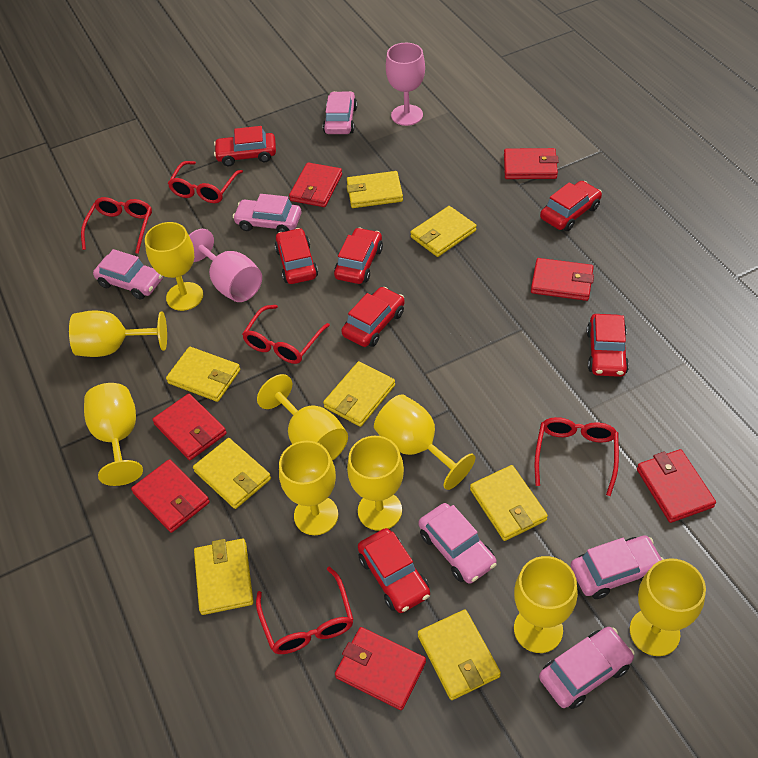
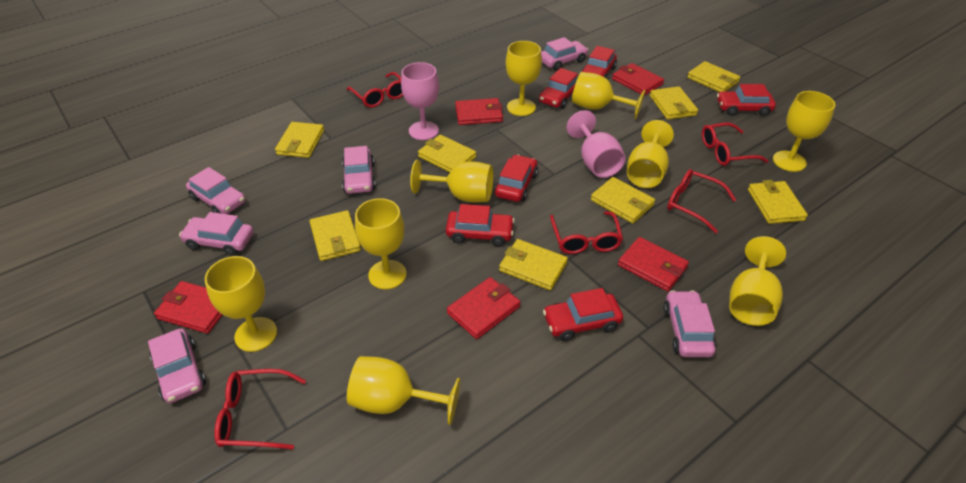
red car: [214,126,276,166] [275,228,318,284] [334,228,383,284] [341,287,405,347] [358,528,430,613] [540,181,602,231] [587,314,629,377] = 7 -> [446,204,515,246] [494,155,538,202] [539,68,578,109] [543,288,623,341] [581,46,617,79] [717,84,776,116] = 6
red wallet: [131,459,210,533] [152,393,227,460] [289,162,342,207] [335,627,426,710] [504,148,559,179] [531,258,594,301] [637,449,716,523] = 7 -> [154,281,222,334] [447,277,520,339] [455,98,503,125] [612,63,664,95] [618,237,689,292] = 5

